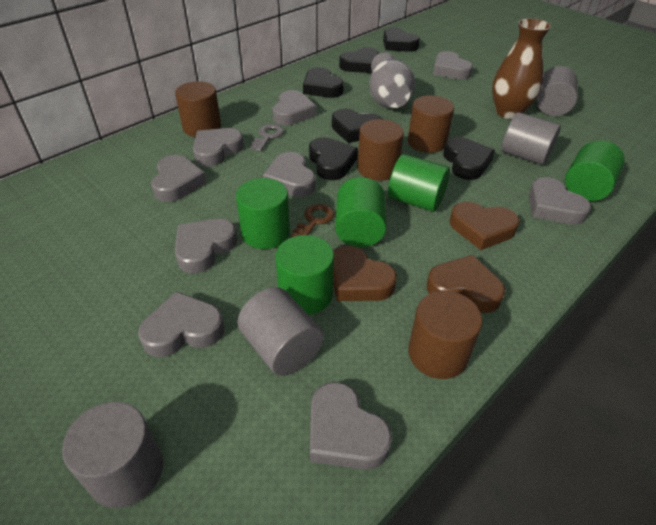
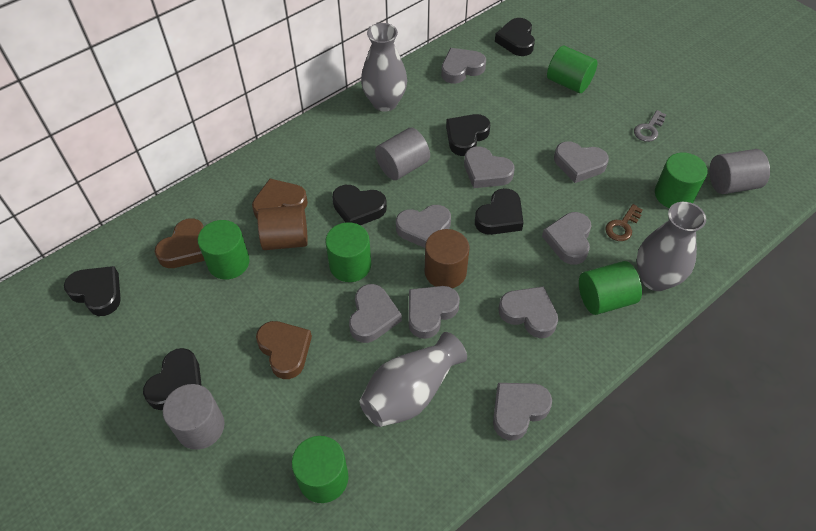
brown cylinder: [175,81,221,137] [357,119,404,181] [408,95,454,153] [408,291,482,379] = 4 -> [257,205,308,250] [425,229,469,288] = 2
brown vase: [492,18,551,119] = 1 -> none = 0
green cylinder: [236,178,290,249] [275,235,334,315] [335,177,386,247] [388,154,450,212] [565,140,625,201] = 5 -> [198,220,250,280] [292,436,348,503] [325,222,371,282] [547,46,597,93] [579,261,642,315] [655,153,707,208] = 6
grey cylinder: [62,402,163,508] [237,287,324,376] [501,112,561,165] [537,66,578,116] = 4 -> [163,384,225,450] [375,128,430,180] [709,149,770,194] = 3
grey vase: [369,53,415,108] = 1 -> [360,332,467,427] [361,23,407,112] [636,202,706,291] = 3

